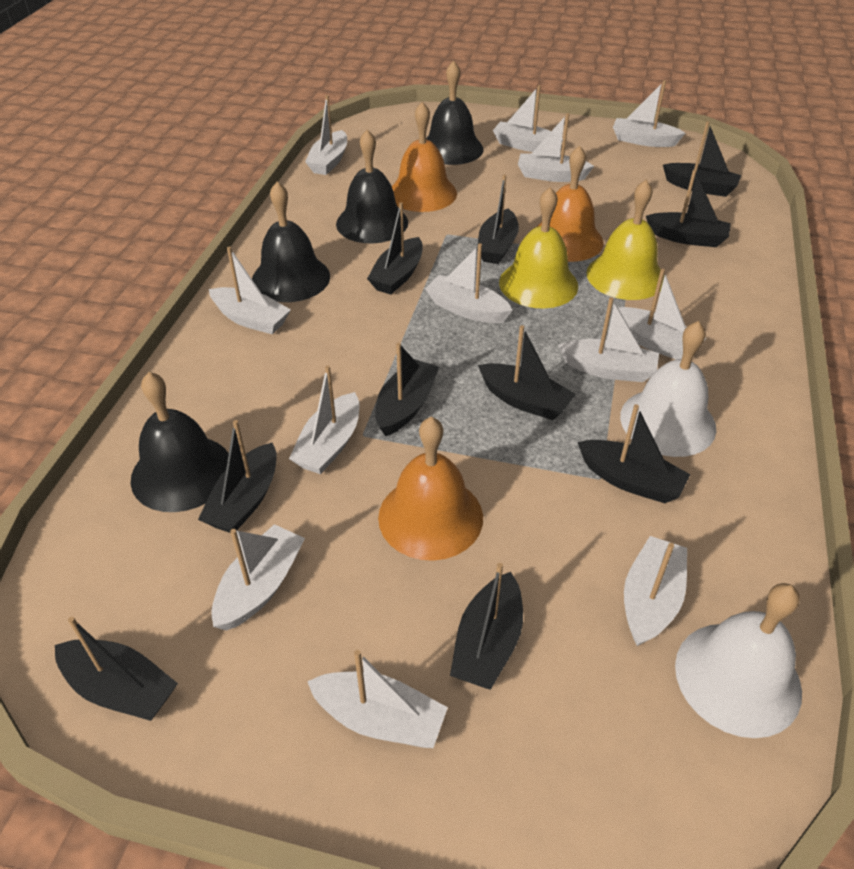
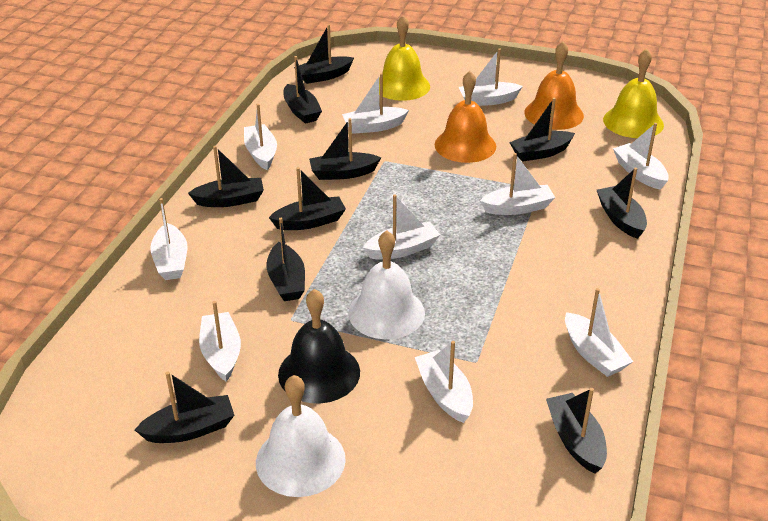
black bell: [131,372,229,512] [252,182,330,302] [336,130,408,244] [426,61,483,165] = 4 -> [278,289,360,403] = 1
orange bell: [378,417,483,561] [392,102,457,212] [535,145,603,262] = 3 -> [434,71,496,163] [524,41,584,130] = 2
white boat: [209,247,291,334] [211,524,305,631] [289,365,360,474] [305,95,347,175] [307,650,448,748] [425,243,513,323] [493,85,563,152] [518,113,594,182] [558,297,659,382] [613,80,685,147] [618,269,706,359] [624,536,687,646] = 12 -> [150,198,187,280] [199,301,241,382] [244,104,277,170] [342,73,409,134] [363,194,440,260] [415,341,473,423] [459,48,523,106] [480,153,555,215] [565,288,633,377] [613,123,669,190] = 10

